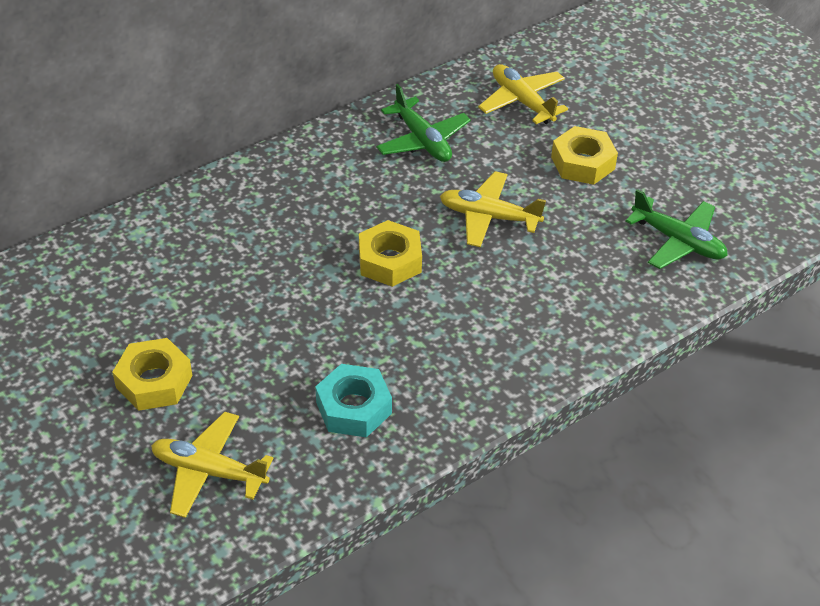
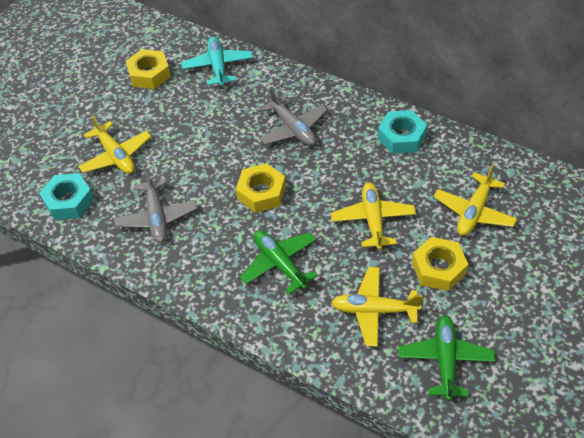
grey plane: none = 0 -> [114,169,197,243] [259,88,328,146] = 2
turquoise nut: [315,364,392,438] = 1 -> [39,173,94,220] [378,110,427,154] = 2
turquoise plane: none = 0 -> [181,37,253,87] = 1
yellow plane: [151,412,273,518] [440,171,546,247] [478,64,568,124] = 3 -> [78,115,151,174] [331,183,416,250] [331,267,423,347] [434,164,517,236] = 4

